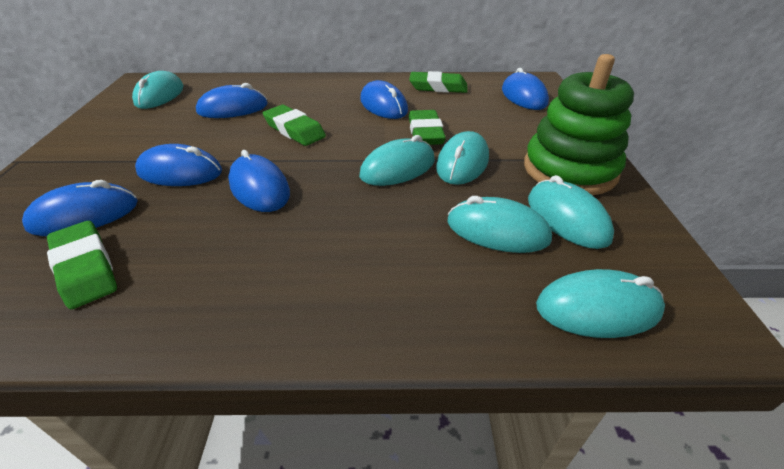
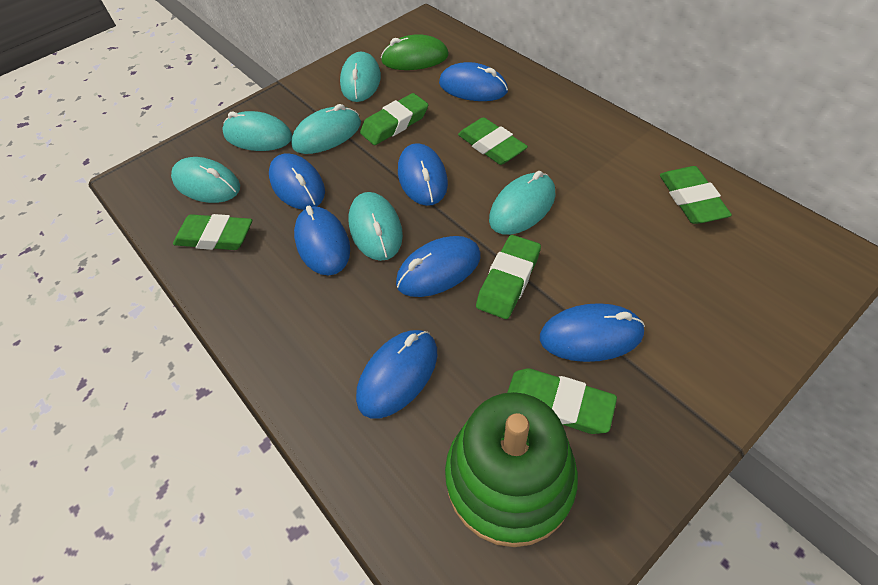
blue mouse: [22,180,138,236] [135,144,222,186] [196,83,268,118] [228,150,290,212] [360,80,408,119] [502,68,549,110] = 6 -> [269,153,325,210] [294,206,350,275] [356,330,437,419] [396,236,481,297] [398,143,448,206] [439,62,508,101] [540,303,645,362] = 7
green eraser: [47,221,117,309] [263,105,326,146] [409,71,468,93] [409,110,446,145] = 4 -> [173,214,252,250] [360,93,428,145] [458,117,528,165] [476,235,541,319] [507,368,617,434] [660,166,732,224] = 6
green mouse: none = 0 -> [381,34,449,70] = 1

